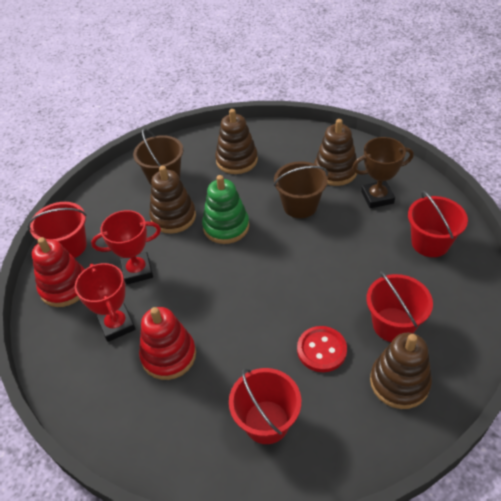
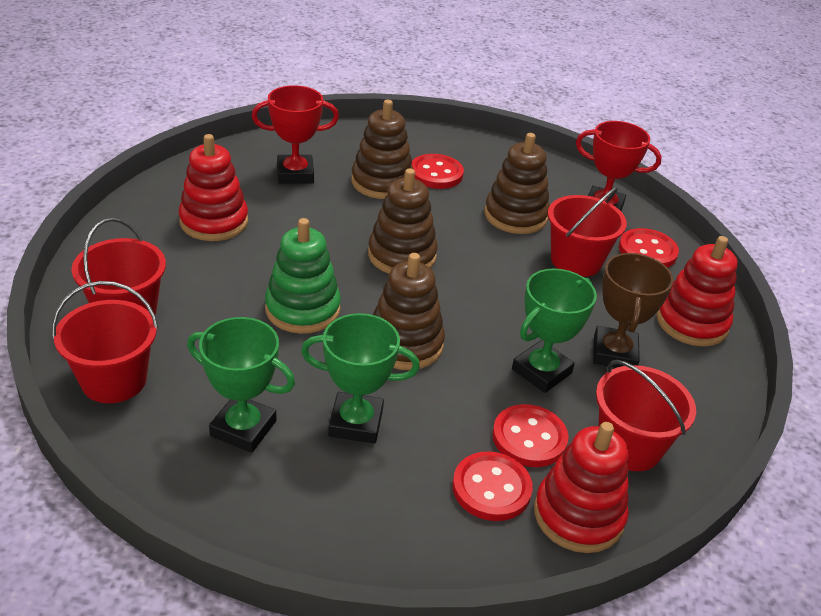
brown bucket: [133,128,184,186] [274,161,328,218] = 2 -> none = 0
green trophy: none = 0 -> [187,317,295,453] [301,313,420,443] [512,269,597,393] = 3
red button: [297,326,347,372] = 1 -> [411,154,464,189] [452,451,533,521] [492,404,568,467] [619,228,679,268] = 4
red stacking toy: [32,237,85,307] [139,307,196,380] = 2 -> [179,134,248,241] [534,422,629,553] [656,236,738,347] = 3

